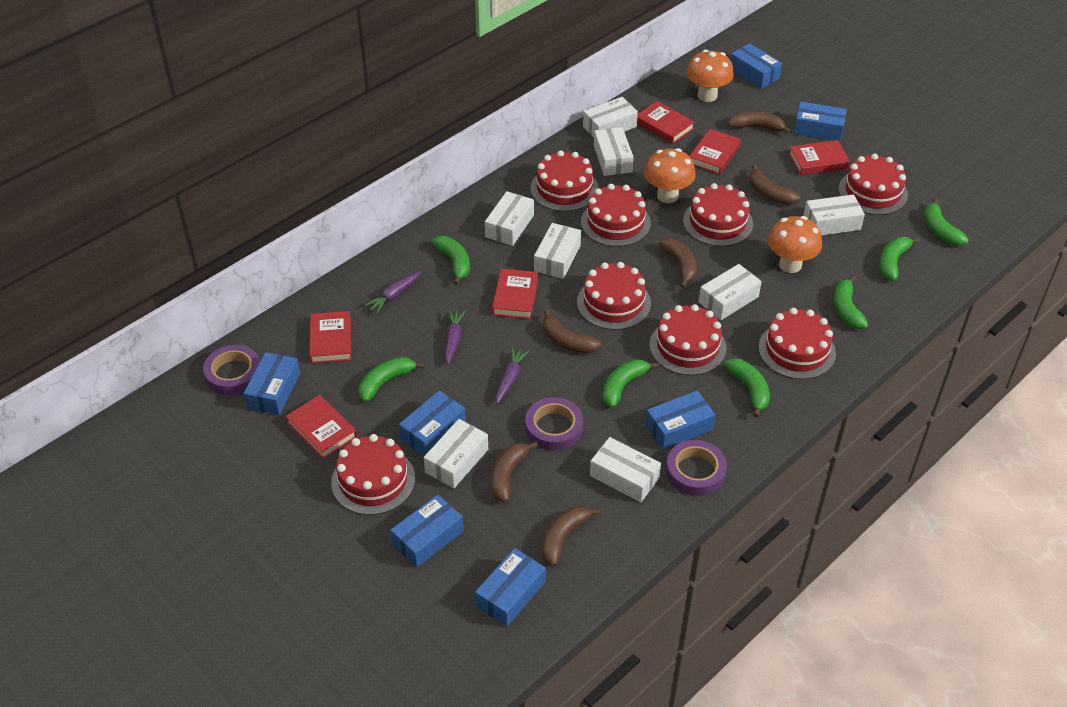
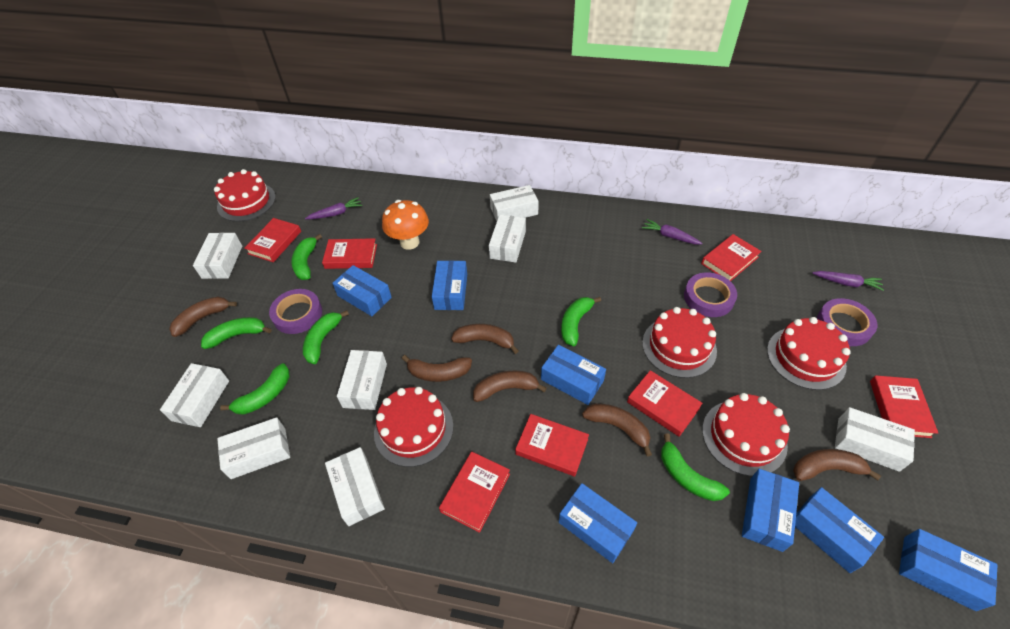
green banana: [359,357,424,402] [432,236,470,285] [603,359,659,408] [724,358,770,417] [834,275,868,329] [880,237,920,281] [924,198,969,246] = 7 -> [201,317,272,349] [220,363,290,415] [291,234,322,280] [303,310,349,364] [561,297,601,346] [661,433,730,501] = 6
orange mushroom: [645,148,696,203] [687,50,734,102] [768,216,822,273] = 3 -> [382,200,429,250] = 1
red book: [286,395,357,459] [309,311,351,363] [492,269,538,319] [637,101,695,144] [689,129,741,174] [789,140,850,175] = 6 -> [244,218,301,262] [322,238,377,269] [439,452,510,533] [515,414,589,477] [627,370,702,437] [701,234,762,281] [870,375,938,438] = 7
red cake: [331,434,415,515] [530,150,599,212] [577,262,651,330] [581,184,651,247] [650,304,726,375] [683,183,753,246] [758,308,836,379] [839,154,908,215] = 8 -> [214,169,276,222] [374,387,453,467] [642,307,717,378] [702,393,790,476] [767,317,851,390] = 5

